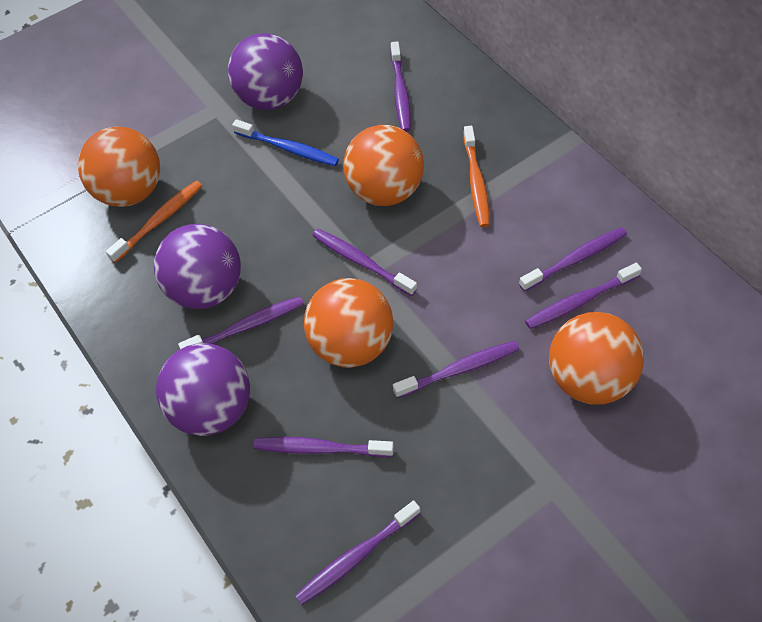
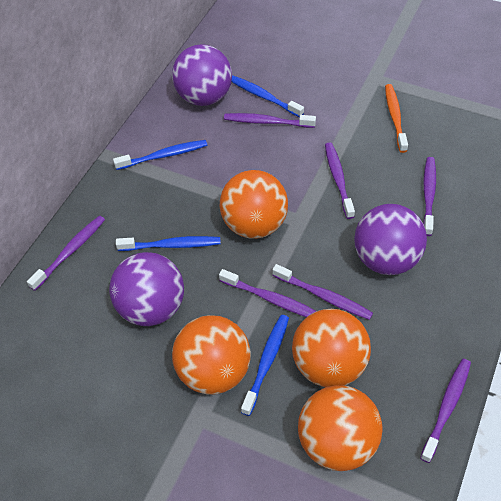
blue toothbrush: [232,119,339,166] = 1 -> [113,140,207,170] [116,236,221,251] [231,75,304,117] [241,315,289,416] = 4
orange toothbrush: [106,181,202,263] [463,126,490,227] = 2 -> [385,84,408,153] = 1
purple toothbrush: [178,296,304,349] [253,437,394,457] [295,500,421,605] [312,229,417,296] [391,41,411,132] [393,341,520,398] [519,227,627,291] [525,263,642,329] = 8 -> [27,216,105,291] [219,269,316,317] [224,113,316,128] [272,264,373,320] [325,143,355,219] [420,359,471,463] [423,157,436,236] = 7

